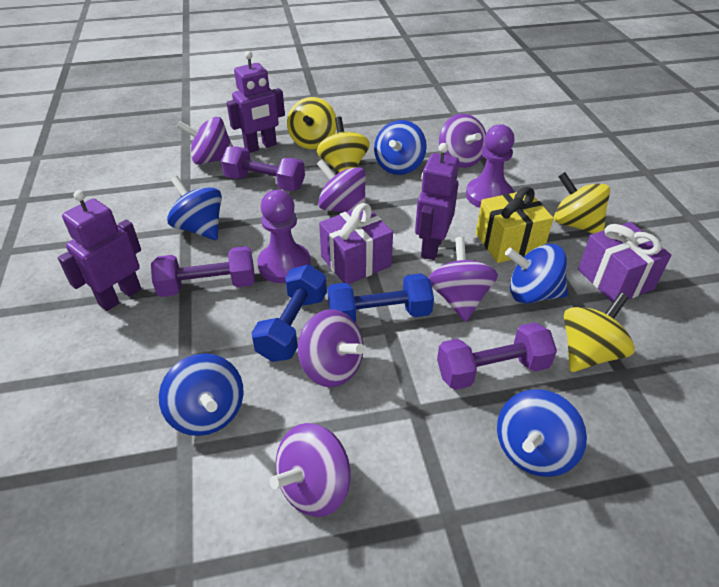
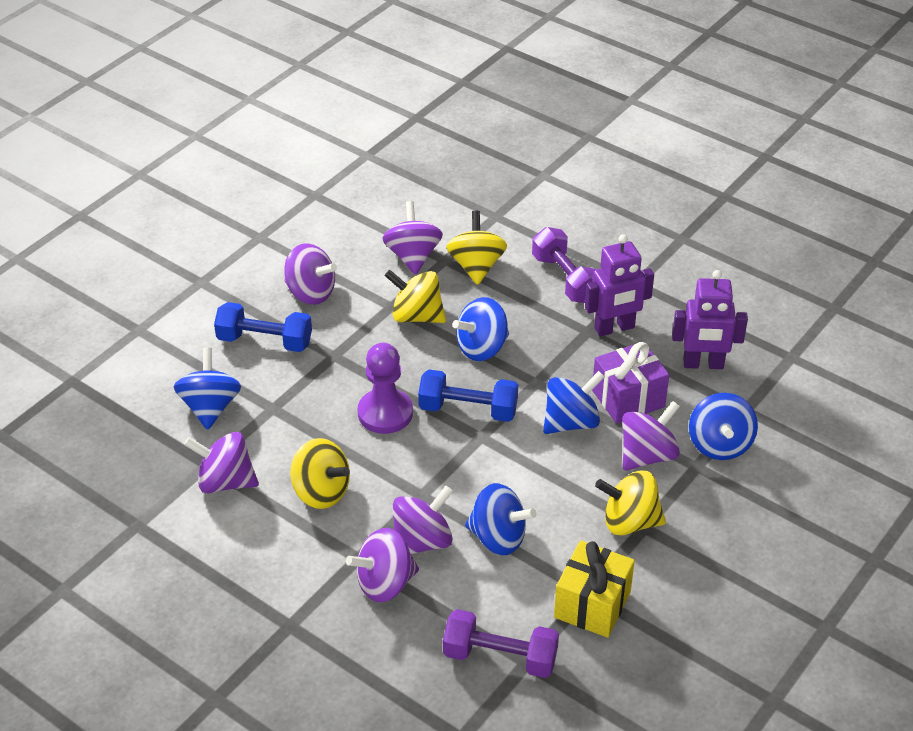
purple dumbbell: [151,246,255,297] [221,146,305,191] [437,322,557,390] = 3 -> [443,609,559,678] [532,227,596,303] = 2
purple gift: [319,203,393,284] [578,222,671,303] = 2 -> [592,342,669,424] = 1
purple pawn: [257,190,311,283] [466,124,515,208] = 2 -> [358,343,413,434] = 1
purple robot: [58,190,141,311] [227,51,285,153] [415,143,459,260] = 3 -> [585,234,654,336] [672,270,748,369] = 2

